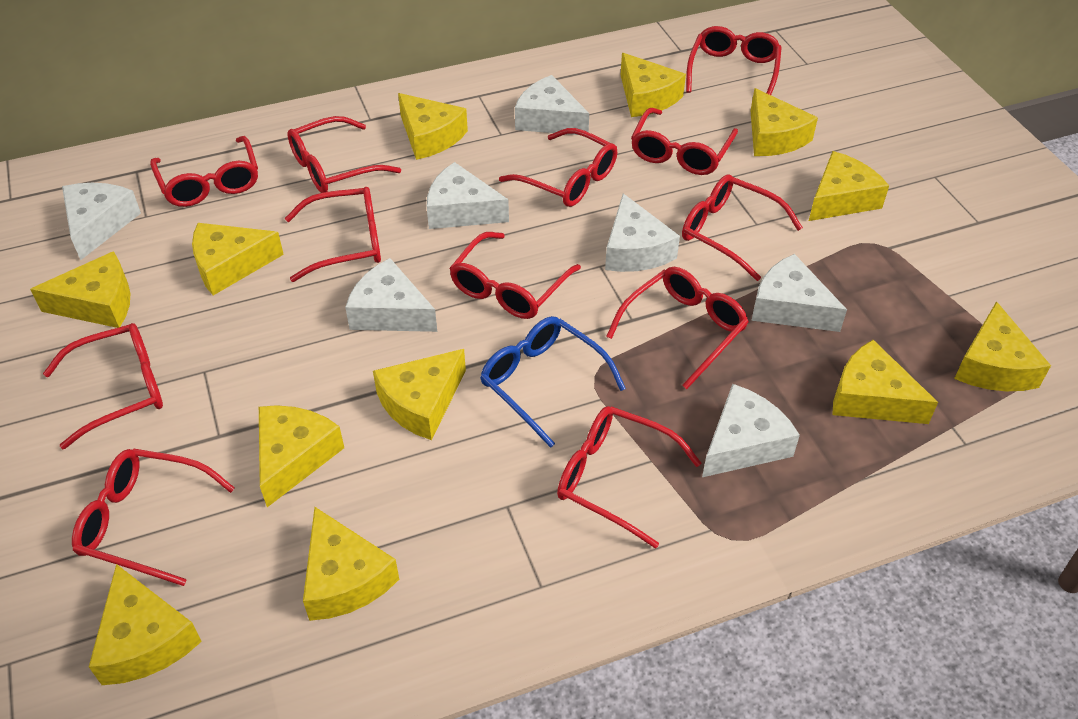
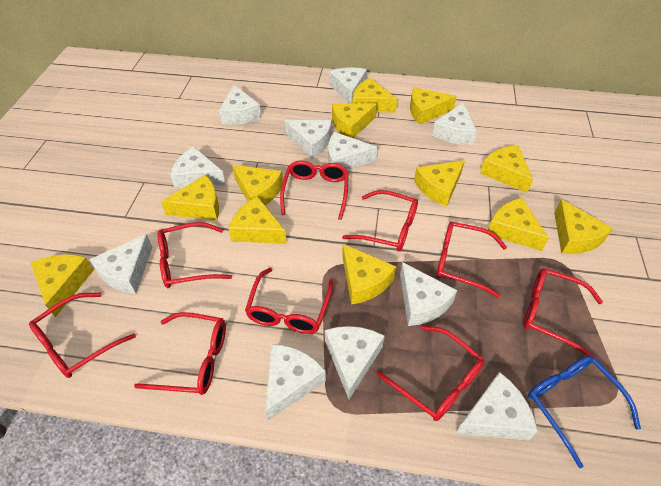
red glasses: [43,323,163,449] [72,448,235,586] [150,136,258,207] [285,187,381,282] [287,116,401,193] [449,232,581,319] [499,128,617,207] [557,406,701,549] [606,267,749,389] [631,108,738,175] [682,174,803,281] [686,26,782,95] = 12 -> [29,293,136,378] [134,312,226,395] [157,222,232,288] [245,268,333,334] [280,161,349,220] [342,190,418,251] [377,326,485,421] [436,222,507,298] [523,268,603,357] = 9
white cheese: [62,183,141,260] [345,258,437,332] [427,162,509,229] [515,75,589,135] [605,193,680,272] [702,384,800,477] [751,254,847,332] = 7 -> [89,234,152,294] [170,146,226,189] [219,85,261,125] [265,344,326,420] [285,120,331,158] [325,326,385,399] [328,132,377,170] [329,67,367,103] [400,262,457,326] [432,102,477,145] [456,372,538,441] = 11

